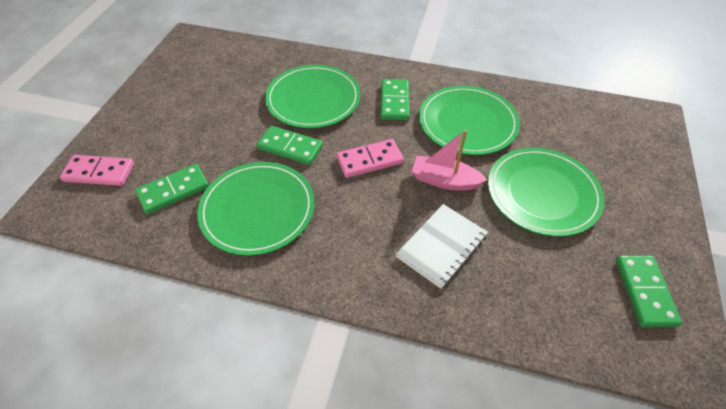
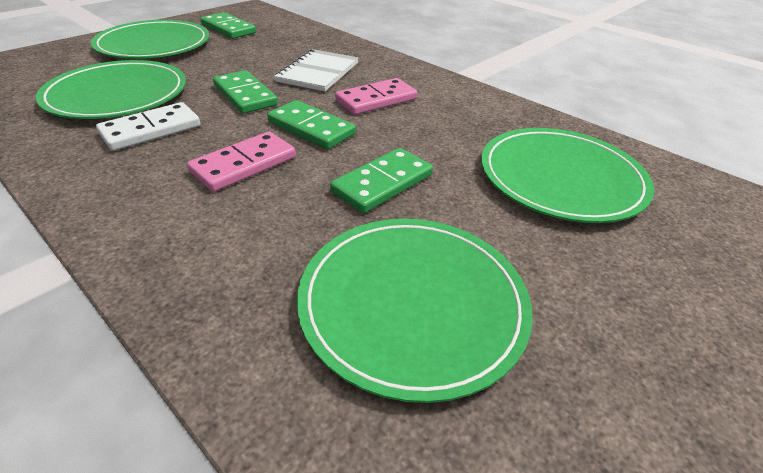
pink boat: [412,130,487,191] = 1 -> none = 0
white domino: none = 0 -> [96,102,200,151] = 1

